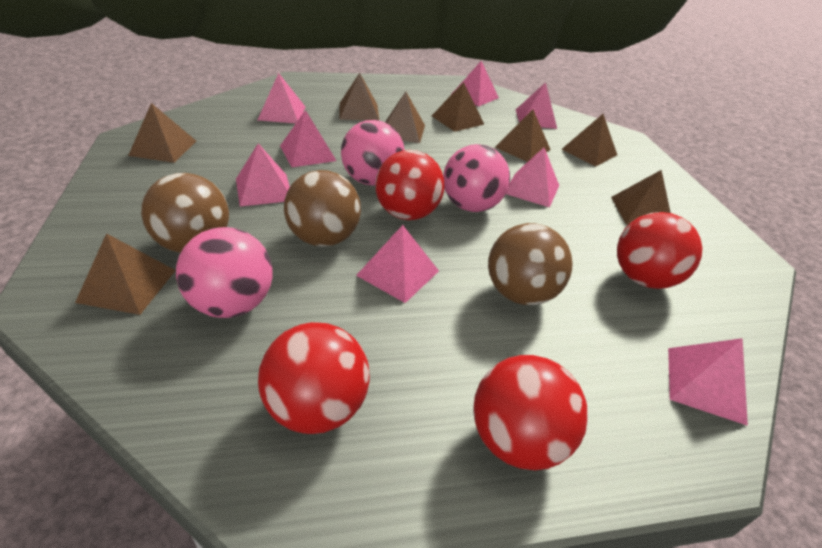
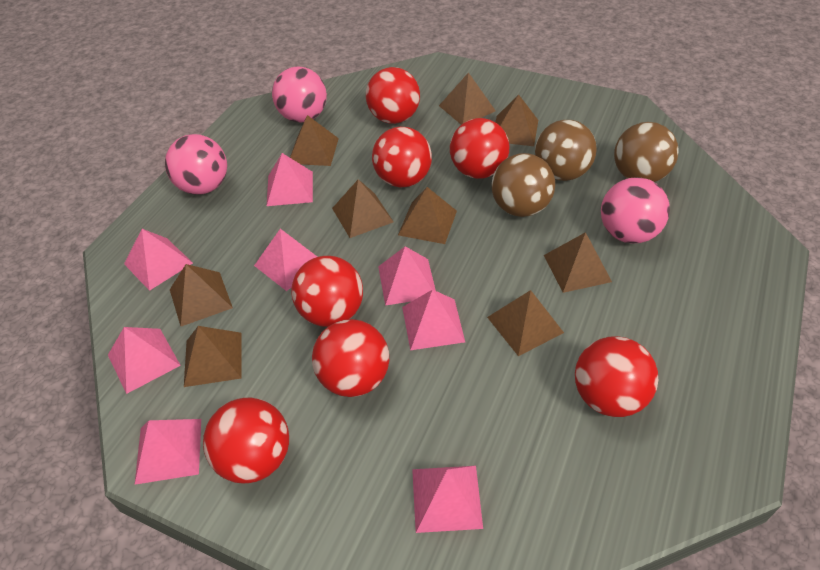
brown pyramid: [75,233,176,315] [128,103,196,163] [340,73,379,121] [385,92,425,143] [432,82,484,132] [495,110,551,162] [561,114,617,166] [611,170,671,225] = 8 -> [170,264,233,326] [184,326,242,387] [290,115,339,166] [332,179,394,238] [398,187,457,244] [439,72,496,125] [487,290,564,356] [495,94,538,146] [544,232,612,293] = 9
red ball: [258,322,370,434] [375,150,445,220] [473,355,588,470] [617,212,702,289] = 4 -> [203,397,289,483] [291,256,363,327] [312,319,389,397] [366,67,420,124] [372,127,432,188] [450,118,509,179] [575,336,658,417] = 7

